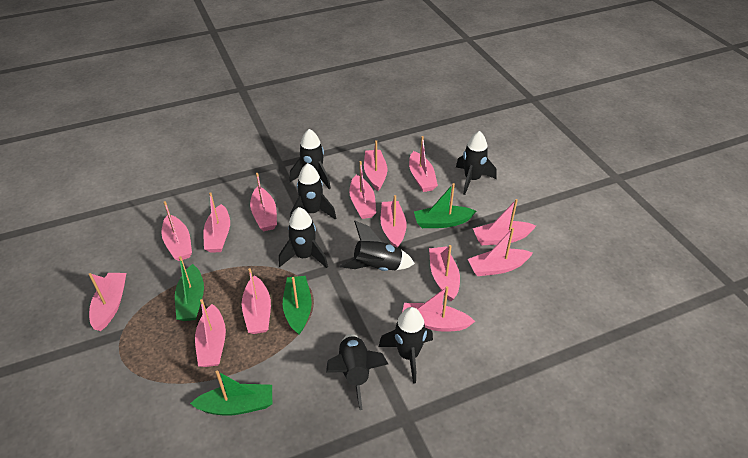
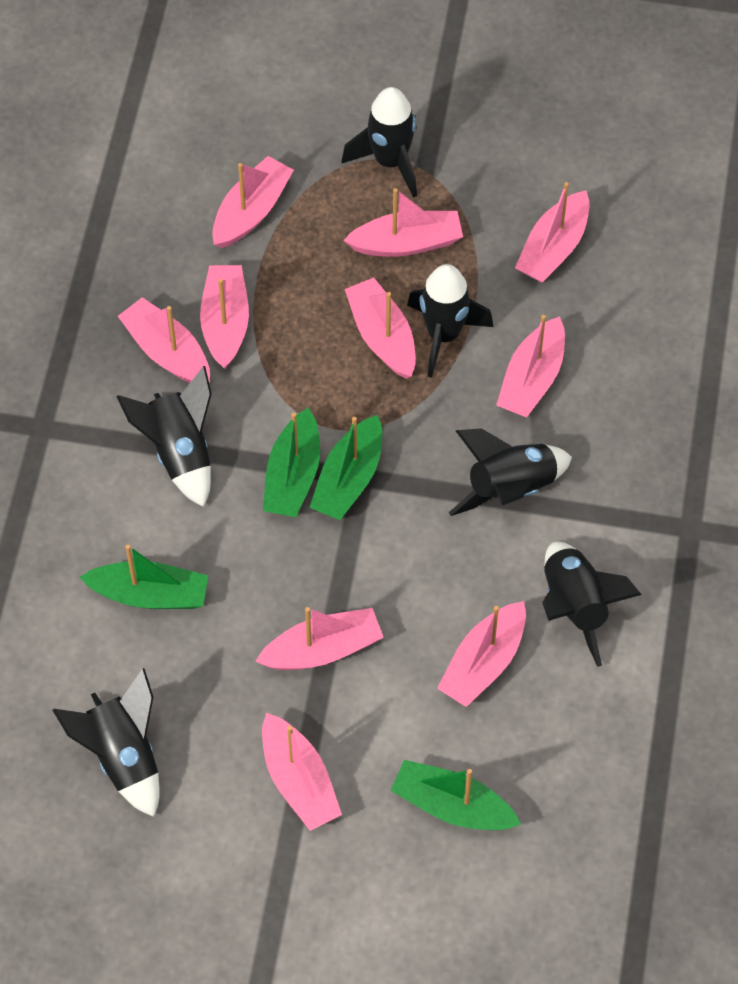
black rocket: [279,207,328,268] [289,129,331,189] [290,163,336,220] [326,334,388,410] [340,221,415,271] [379,307,433,384] [456,131,497,195] = 7 -> [52,668,160,817] [116,366,212,507] [342,87,417,198] [407,264,493,378] [449,428,572,516] [542,542,642,667] = 6
pink boat: [88,273,126,331] [162,201,192,261] [195,299,226,367] [204,192,230,253] [242,268,271,334] [250,173,277,231] [349,161,376,219] [364,140,387,191] [380,195,407,248] [402,286,475,332] [409,136,438,192] [429,245,460,301] [468,228,533,276] [473,199,536,245] = 14 -> [118,297,210,383] [200,265,249,369] [212,156,294,248] [255,607,384,670] [262,713,342,831] [343,188,463,257] [345,278,416,379] [437,601,526,707] [496,315,565,418] [515,182,590,283] = 10

